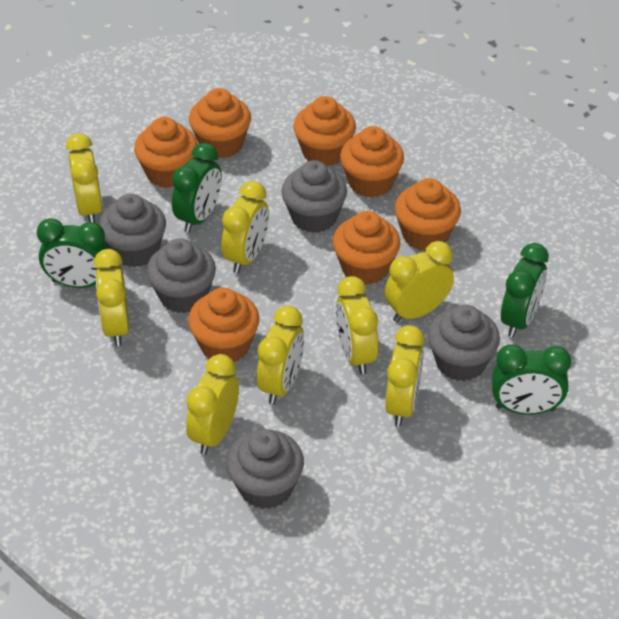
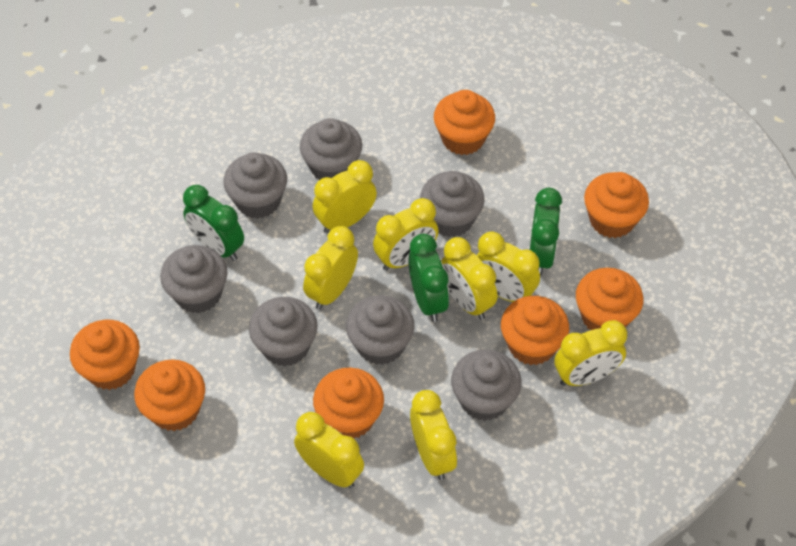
green clock: [37,218,109,288] [172,143,222,233] [492,344,571,415] [501,243,549,337] = 4 -> [183,185,244,261] [408,234,449,322] [530,188,562,276] = 3
grey cupcake: [99,194,166,267] [147,238,216,313] [226,429,304,509] [281,160,347,233] [428,305,500,381] = 5 -> [160,245,228,313] [223,152,287,219] [249,297,318,367] [300,118,362,180] [346,295,415,365] [420,171,485,237] [451,349,521,421] = 7

